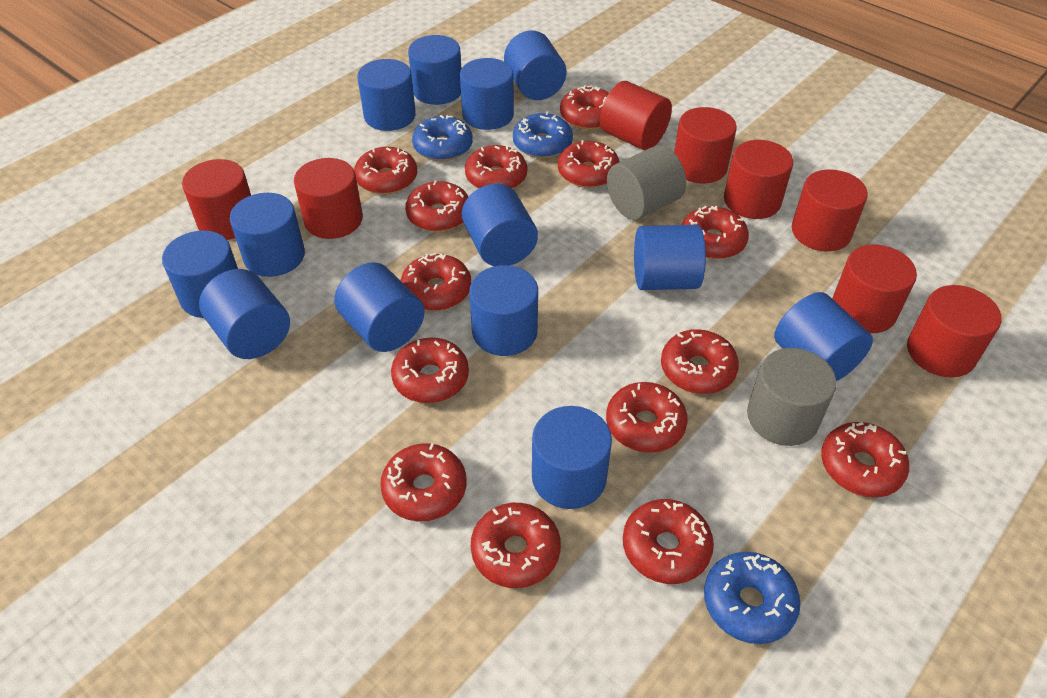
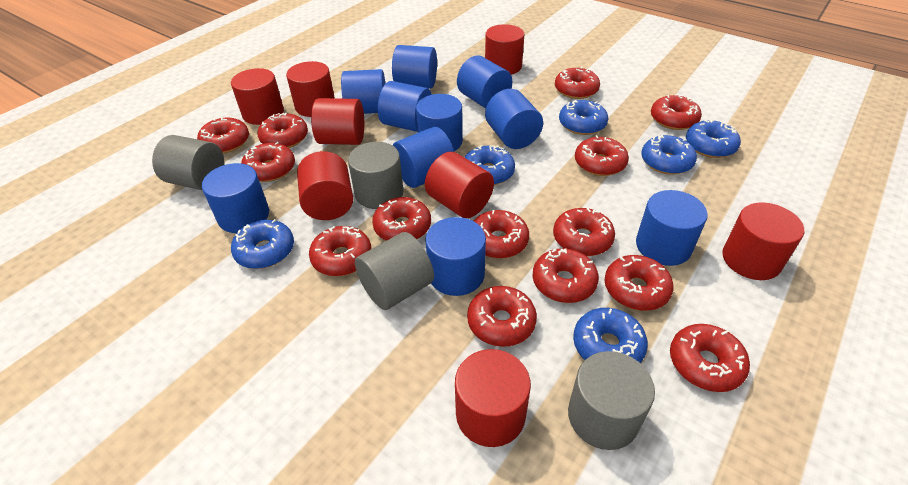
blue cylinder: [162,230,238,318] [199,269,290,359] [230,193,305,277] [334,262,425,352] [357,59,416,131] [408,35,461,105] [460,58,514,130] [462,183,538,266] [469,265,538,356] [504,31,566,100] [532,406,612,509] [634,225,706,290] [774,292,873,381] = 13 -> [202,163,269,233] [341,69,385,114] [378,81,432,132] [392,45,437,89] [393,127,454,188] [416,94,463,151] [425,217,486,296] [457,55,512,108] [485,89,543,149] [636,190,708,266] = 10
blue donut: [412,115,473,161] [513,112,573,158] [704,552,801,644] = 3 -> [231,219,294,269] [464,145,515,185] [559,100,608,135] [573,308,648,363] [641,135,697,175] [686,120,741,158] = 6
grey cylinder: [607,145,686,220] [747,348,837,446] = 2 -> [152,135,224,190] [348,142,404,209] [355,232,434,310] [568,351,655,450] = 4

